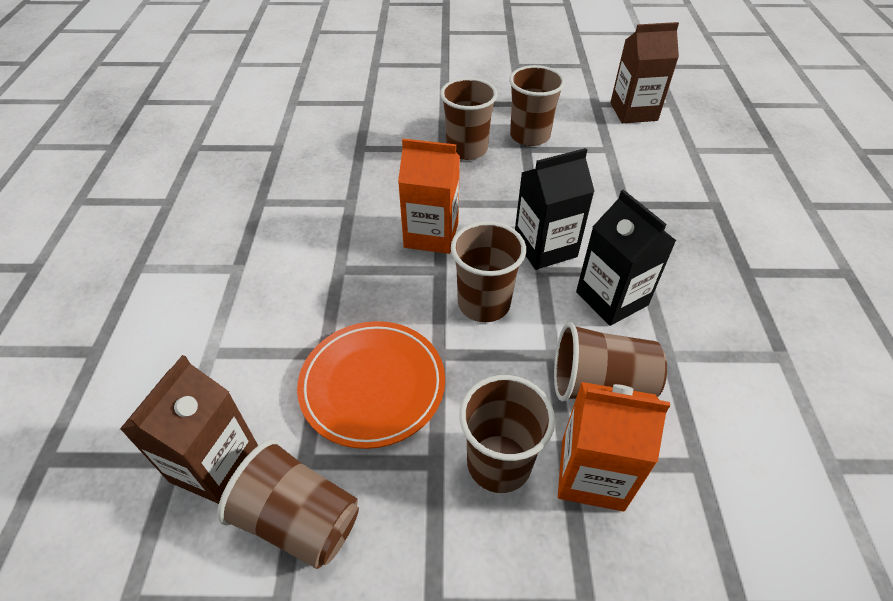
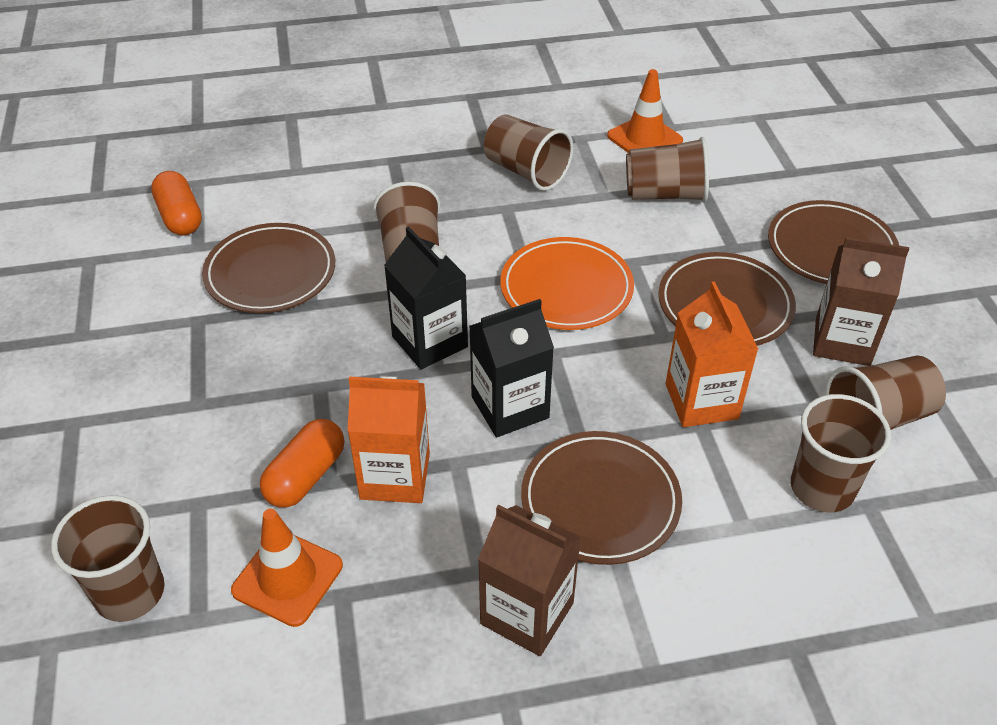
brown plate: none = 0 -> [202,223,335,313] [521,431,682,565] [658,252,796,346] [768,200,899,284] = 4
orange capsule: none = 0 -> [151,171,202,235] [260,419,344,508] = 2
orange traffic cone: none = 0 -> [231,509,343,627] [607,69,683,153] = 2

